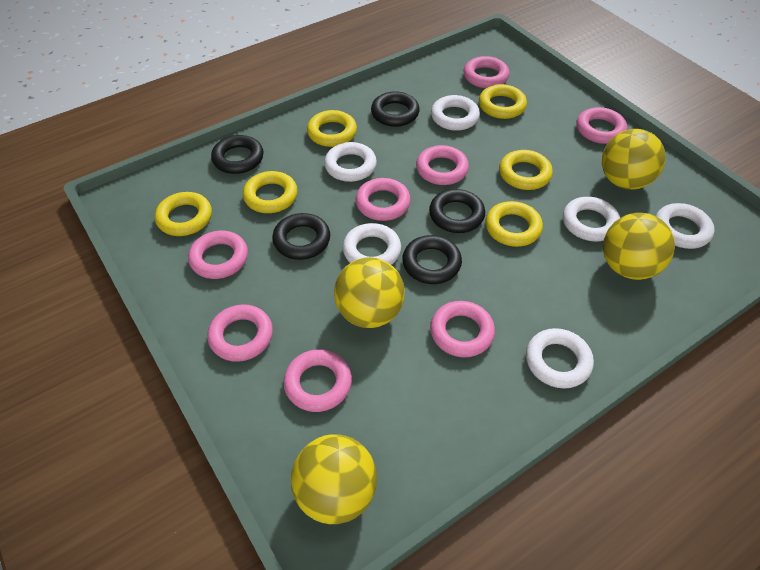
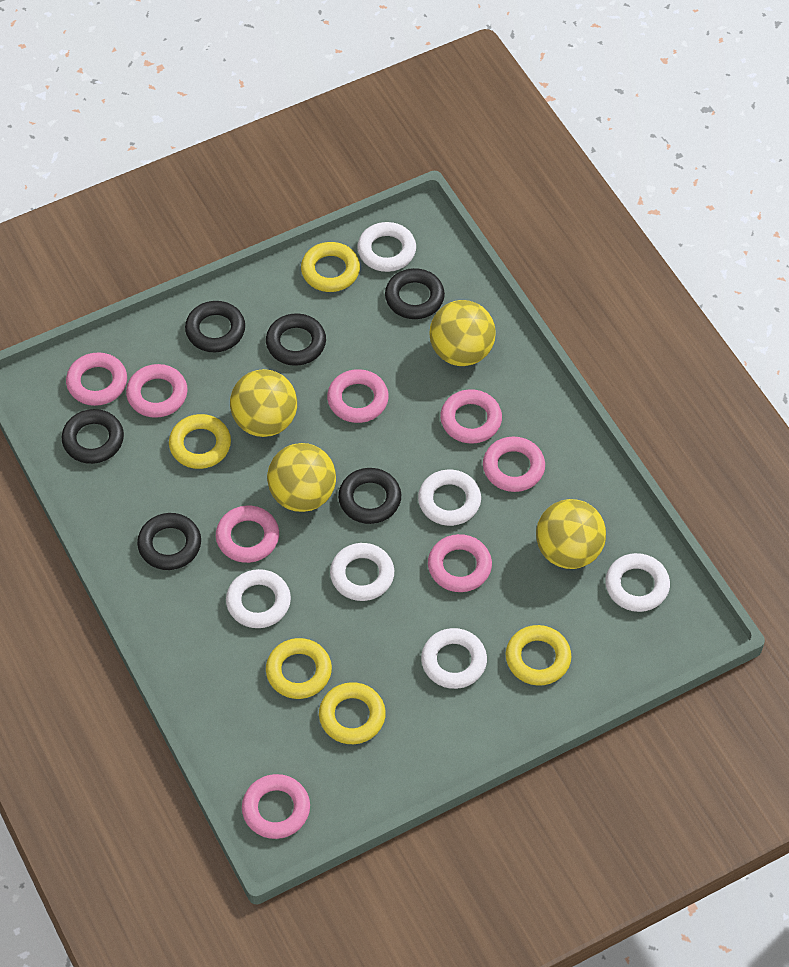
black ring: [211,135,264,174] [272,213,330,260] [371,91,420,127] [402,235,462,284] [429,189,485,233] = 5 -> [62,409,124,464] [137,513,201,570] [185,301,245,352] [266,313,326,366] [338,468,401,524] [385,268,445,319] = 6
yellow ring: [155,192,212,236] [243,171,298,213] [307,110,357,147] [479,84,527,119] [485,201,543,247] [499,150,553,190] = 6 -> [169,414,231,469] [266,638,332,699] [301,242,360,292] [319,682,386,744] [506,625,571,686] = 5

